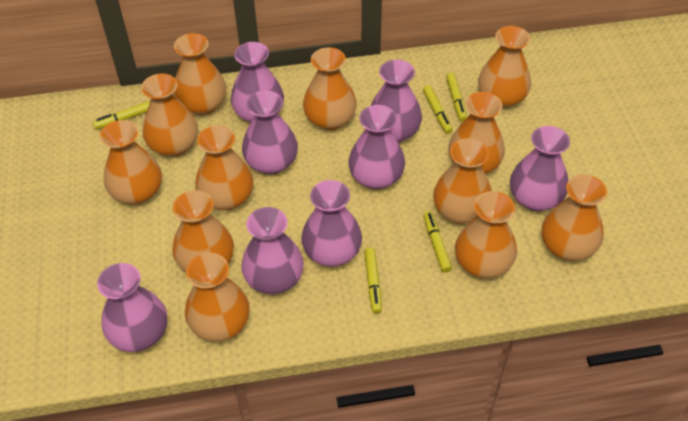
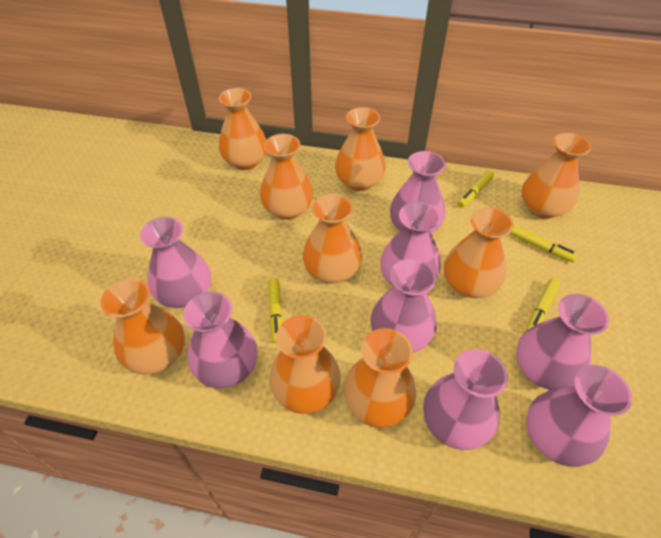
orange vase: [100,120,162,205] [141,73,198,157] [172,190,234,273] [174,33,226,116] [185,253,250,342] [195,125,253,210] [303,47,357,130] [433,138,491,224] [448,92,505,174] [455,191,517,278] [478,26,531,108] [542,174,607,261] = 12 -> [101,278,185,375] [219,88,266,170] [260,134,313,220] [269,315,341,414] [303,194,362,283] [335,107,386,191] [343,328,416,428] [444,207,513,298] [521,133,591,219] = 9
yellow marker: [93,101,150,130] [364,248,382,314] [423,85,453,134] [423,211,452,273] [446,73,467,122] = 5 -> [268,278,283,343] [458,170,494,208] [510,226,578,263] [526,279,560,331] = 4

